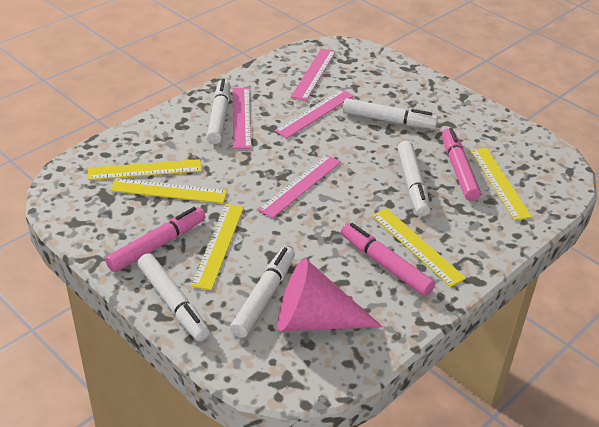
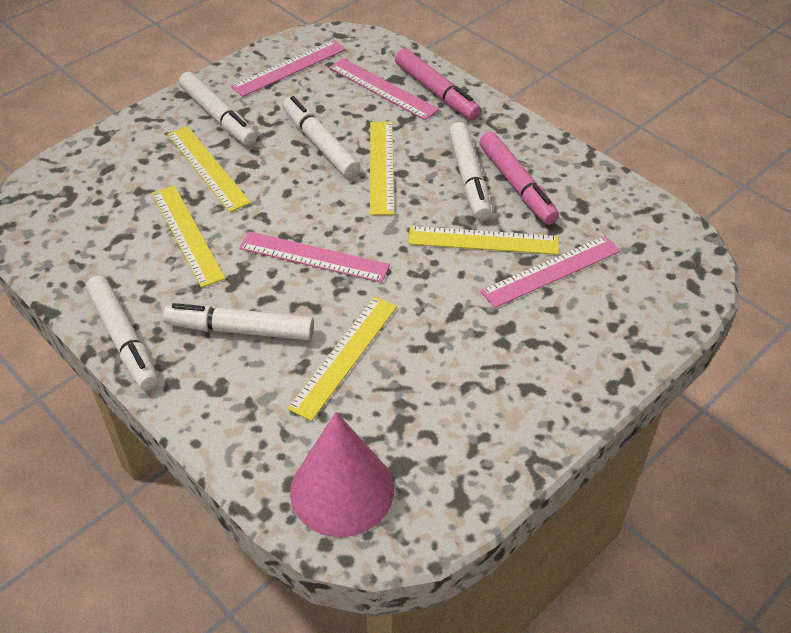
pink marker: [105,207,205,272] [341,223,435,296] [442,128,481,201] = 3 -> [395,48,481,120] [479,132,559,225] = 2

